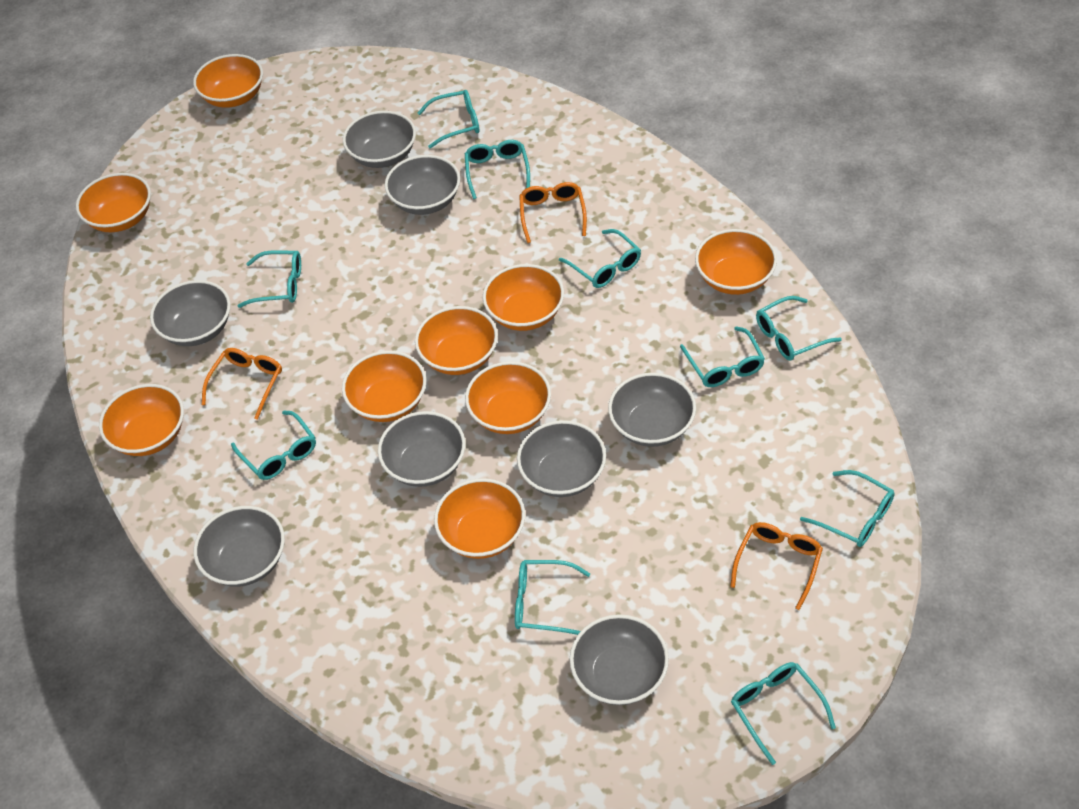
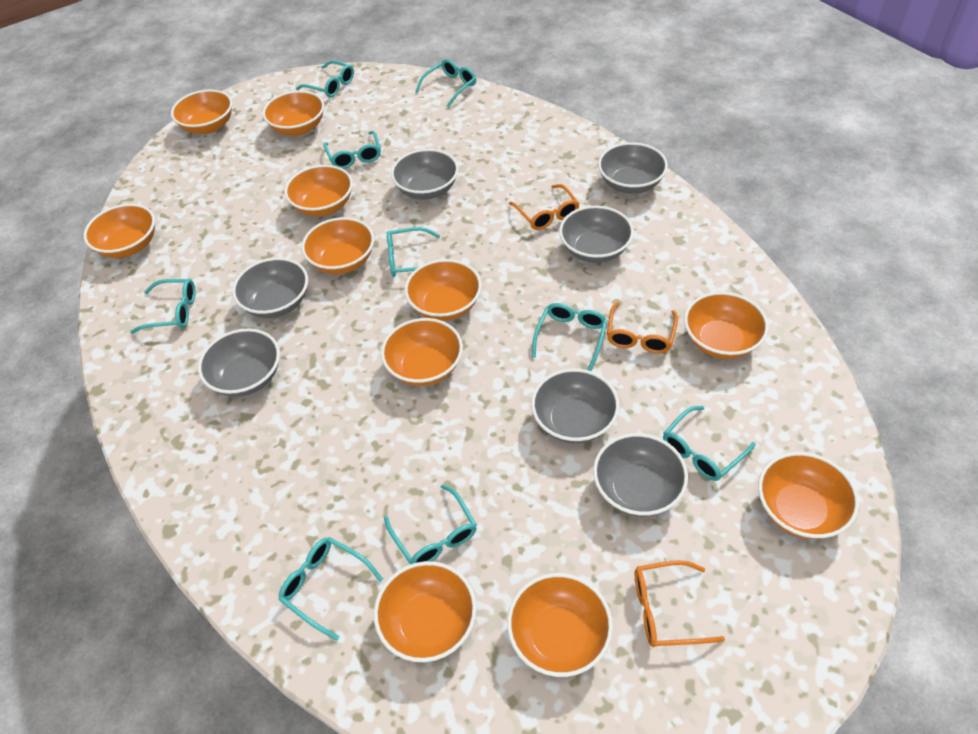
grey bowl: [150,280,231,346] [194,506,285,587] [343,111,416,168] [378,411,465,487] [385,155,460,215] [517,420,606,497] [570,614,669,705] [608,373,696,447] = 8 -> [198,328,280,397] [232,258,308,318] [391,149,459,200] [531,369,619,444] [559,206,634,263] [593,433,688,517] [598,142,668,194] = 7
orange bowl: [76,173,151,232] [99,384,184,456] [193,54,263,108] [342,351,426,422] [415,306,498,375] [434,478,525,559] [465,361,551,434] [483,264,564,331] [695,229,777,295] = 9 -> [83,204,155,258] [171,89,232,134] [262,90,324,136] [284,165,353,216] [302,217,374,274] [374,561,477,662] [381,318,463,386] [405,259,482,321] [507,573,613,677] [684,292,769,359] [758,452,859,539] = 11
turquoise glasses: [231,411,316,480] [237,250,301,308] [418,90,480,149] [465,140,530,199] [515,560,591,635] [559,229,641,288] [680,326,765,387] [731,662,836,765] [756,296,842,361] [800,470,895,547] = 10 -> [130,279,196,334] [278,537,383,641] [296,60,354,97] [323,131,381,169] [384,484,477,564] [387,227,440,277] [415,59,476,108] [532,303,607,371] [663,406,756,481] = 9

